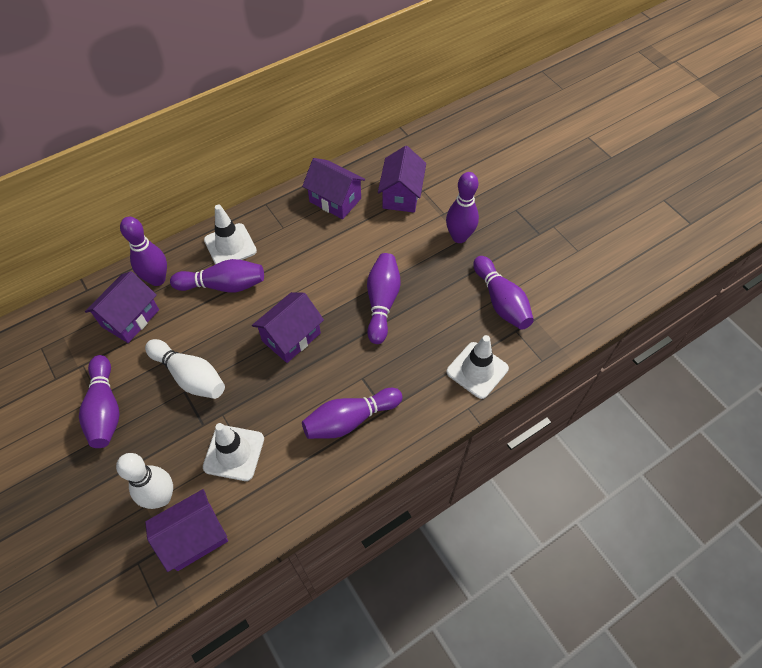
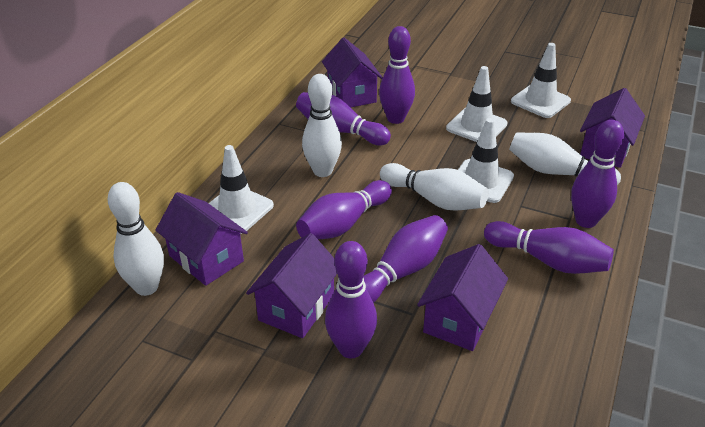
white bowling pin: [116,453,173,509] [145,339,225,399] = 2 -> [107,182,164,296] [302,74,342,177] [380,163,489,211] [509,132,621,185] = 4
white traffic cone: [203,423,264,481] [204,204,257,265] [446,335,509,399] = 3 -> [209,145,274,234] [446,66,508,142] [458,118,514,203] [511,43,571,118] = 4

